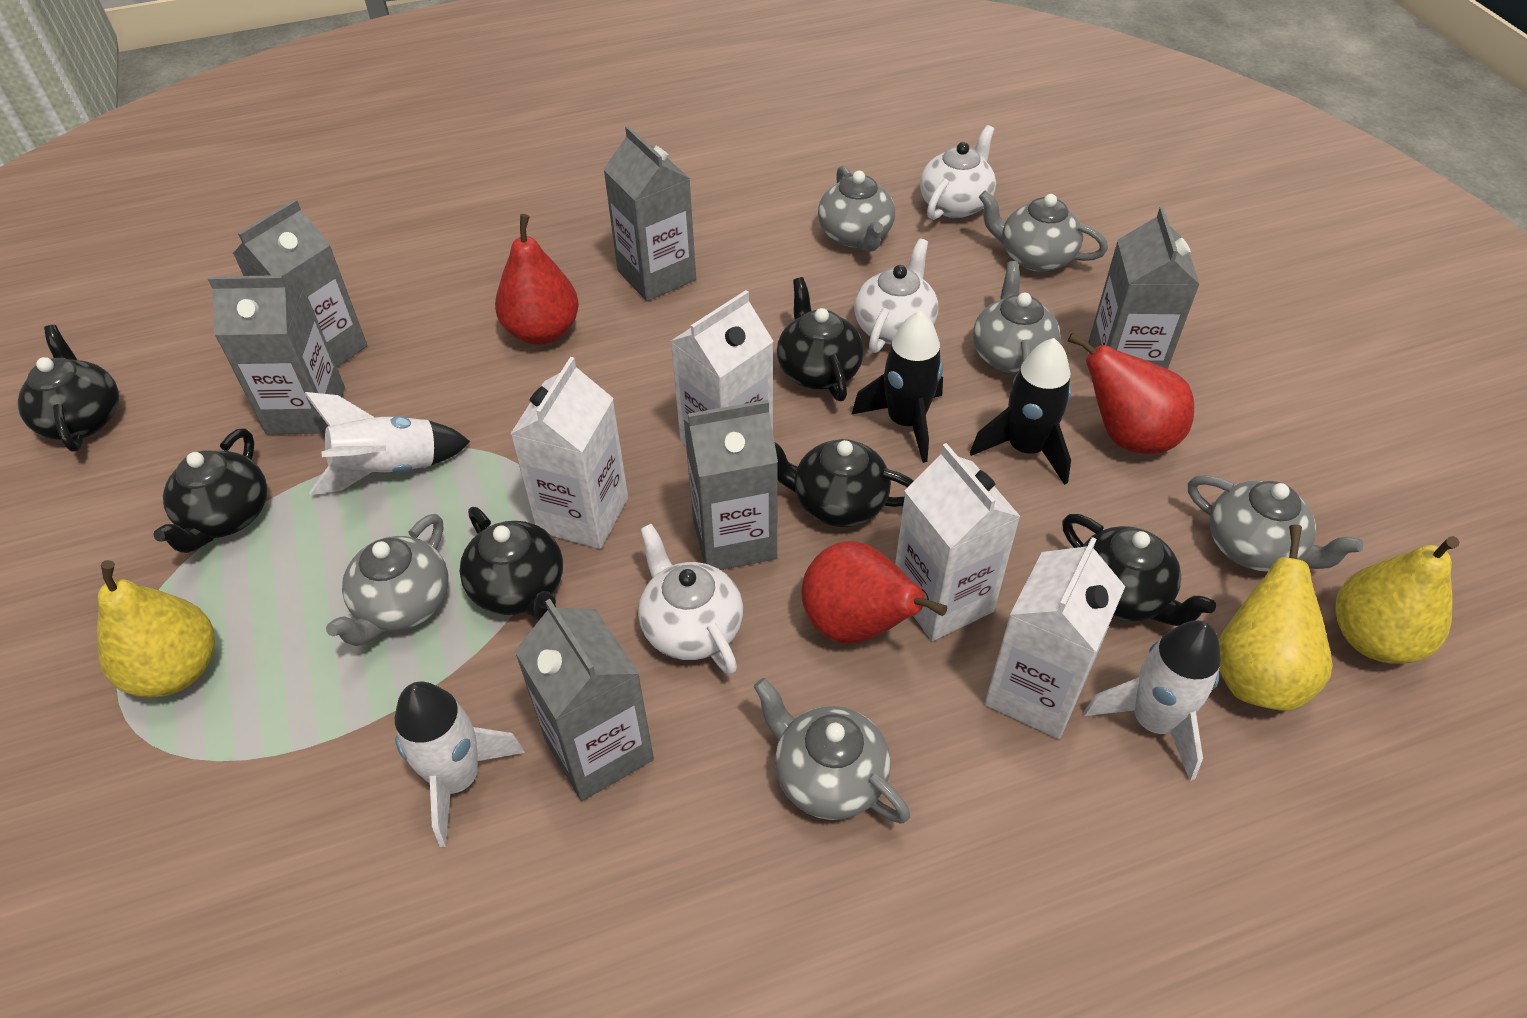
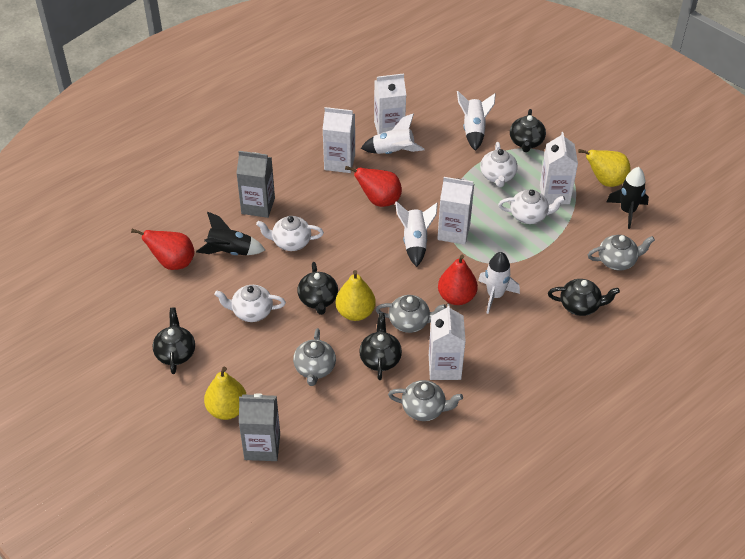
black teapot: [17,325,119,452] [153,428,267,553] [459,507,563,621] [775,439,914,527] [777,277,864,401] [1062,514,1216,626] = 6 -> [153,307,195,374] [298,262,338,315] [359,313,402,380] [510,109,546,152] [548,279,620,316] = 5
grey carton: [208,275,345,434] [233,199,367,367] [515,599,654,801] [603,126,696,301] [684,400,778,570] [1088,207,1200,369] = 6 -> [236,151,275,218] [239,393,280,461] = 2
grey teapot: [326,514,449,646] [753,678,910,824] [818,166,895,252] [973,261,1061,376] [979,190,1108,272] [1188,475,1363,572] = 6 -> [293,328,336,386] [376,295,447,333] [388,380,463,421] [588,235,655,271] = 4
white carton: [510,357,628,549] [671,290,774,446] [895,443,1021,641] [985,537,1125,739] = 4 -> [323,107,355,173] [374,73,406,134] [429,304,466,380] [437,177,474,245] [540,132,578,204] = 5
white rocket: [305,392,470,495] [395,682,525,847] [1084,620,1221,781] = 3 -> [361,113,425,154] [395,201,438,267] [457,91,496,151] [478,252,520,314] = 4
white teapot: [638,523,743,675] [854,238,938,353] [920,125,996,220] = 3 -> [214,285,286,322] [256,216,324,251] [480,142,518,187] [498,189,565,224] = 4

